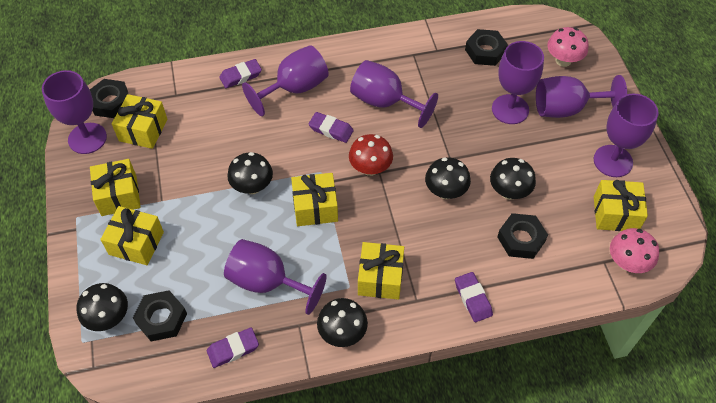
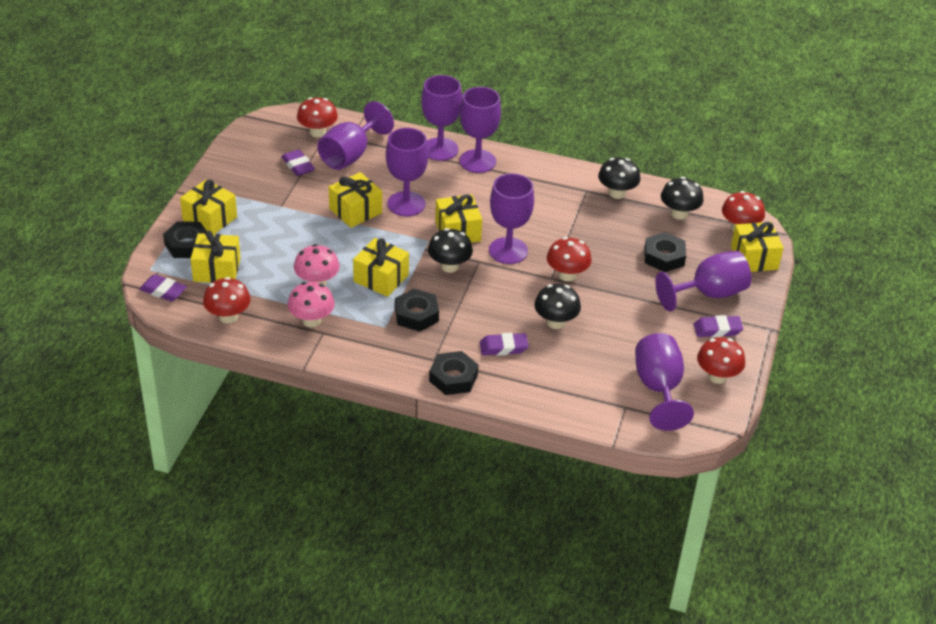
black mushroom: [77,283,128,331] [227,152,273,194] [317,298,368,347] [425,157,471,199] [490,158,536,200] = 5 -> [428,228,473,273] [534,284,581,329] [598,158,640,199] [661,177,704,220] = 4
red mushroom: [349,134,393,176] = 1 -> [203,277,251,324] [297,97,338,138] [547,237,592,282] [697,337,745,384] [722,191,765,232] = 5

